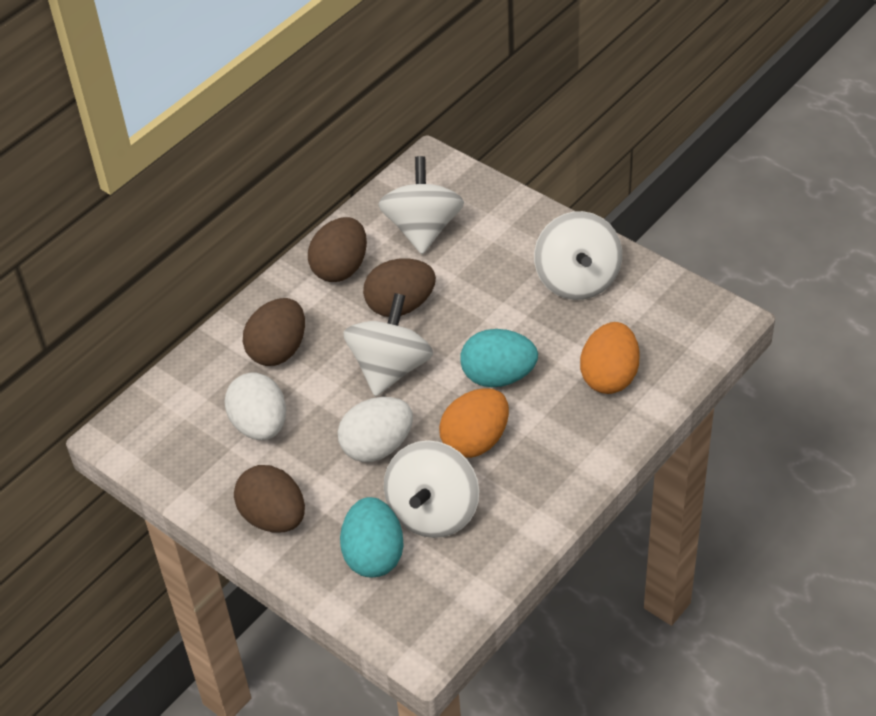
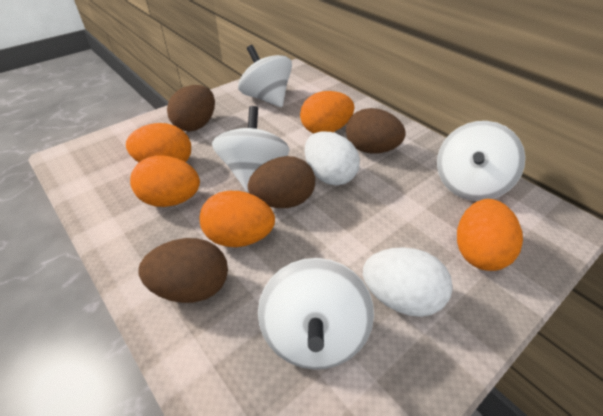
orange egg: [439,388,509,458] [580,322,640,394] = 2 -> [126,123,191,162] [130,156,200,207] [200,191,275,247] [300,91,354,133] [457,199,523,271] = 5
turquoise egg: [340,497,404,577] [460,329,538,387] = 2 -> none = 0

